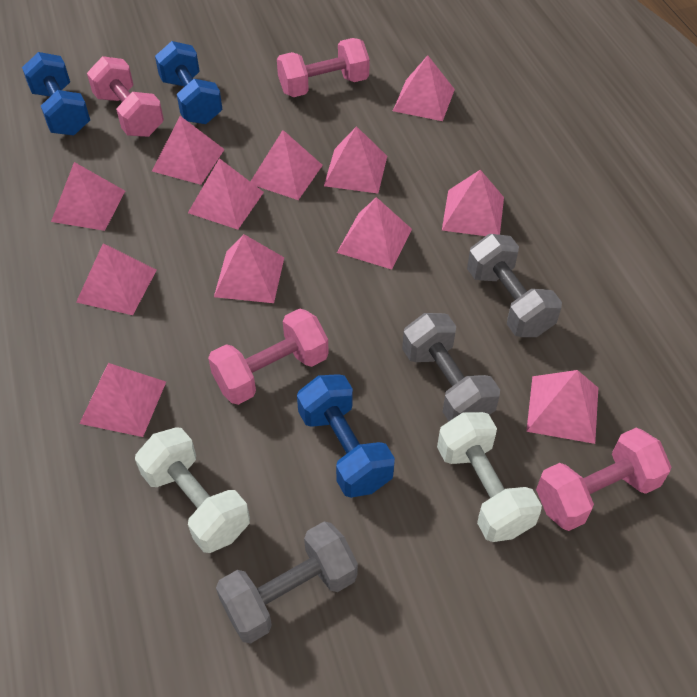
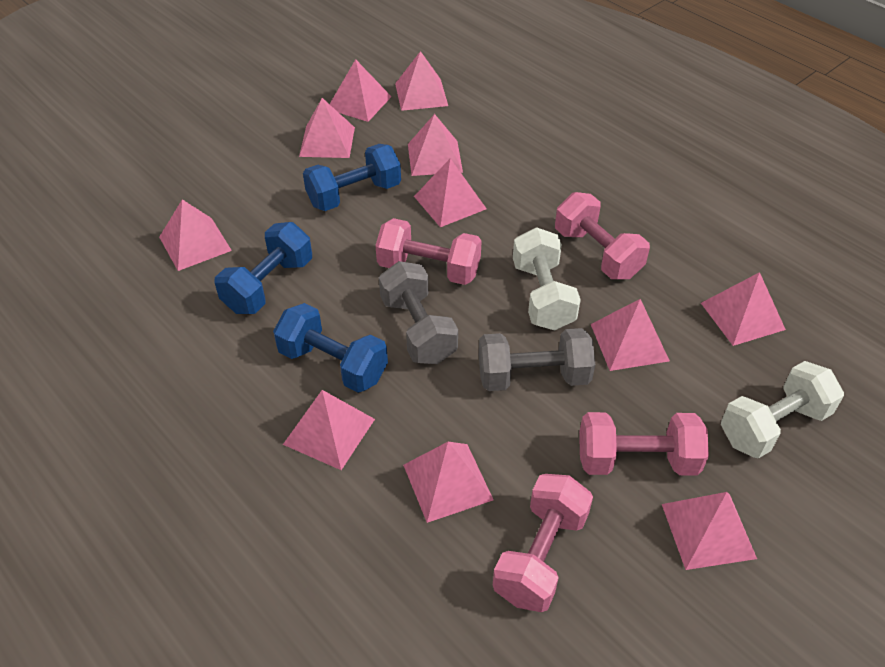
grey dumbbell: [216,521,358,644] [402,313,500,421] [467,234,562,337] = 3 -> [379,261,458,364] [479,328,595,391] = 2
pink pyramid: [51,162,125,231] [76,243,157,315] [79,363,166,437] [152,116,225,185] [188,158,264,229] [214,234,284,303] [250,130,323,200] [324,126,387,193] [337,197,412,270] [393,55,455,121] [442,170,504,236] [526,370,598,444] = 12 -> [159,199,232,271] [283,390,375,470] [299,98,355,158] [330,59,392,122] [395,51,448,111] [403,442,494,523] [408,114,463,176] [414,158,487,227] [591,299,670,371] [662,492,757,570] [701,272,786,346] = 11

